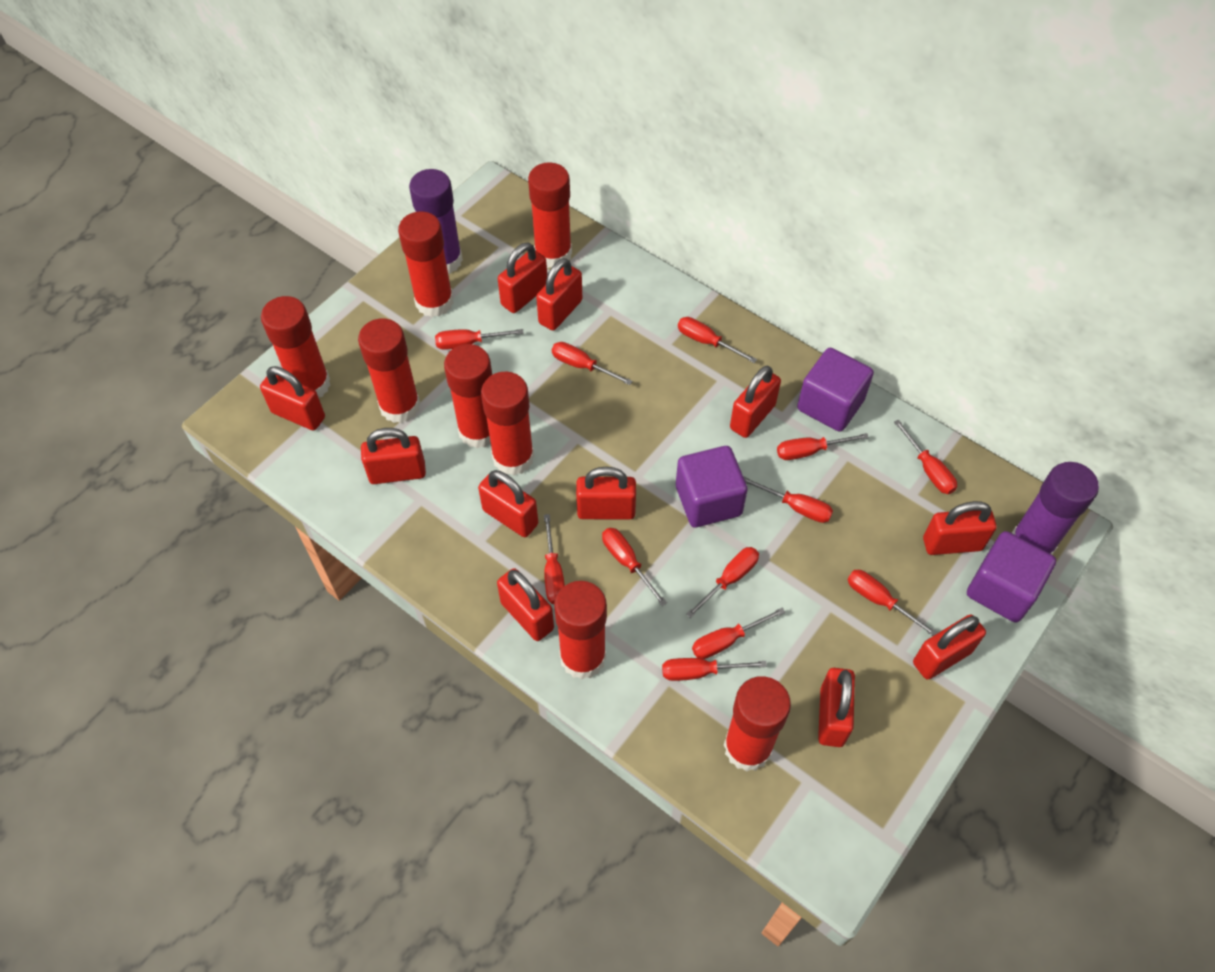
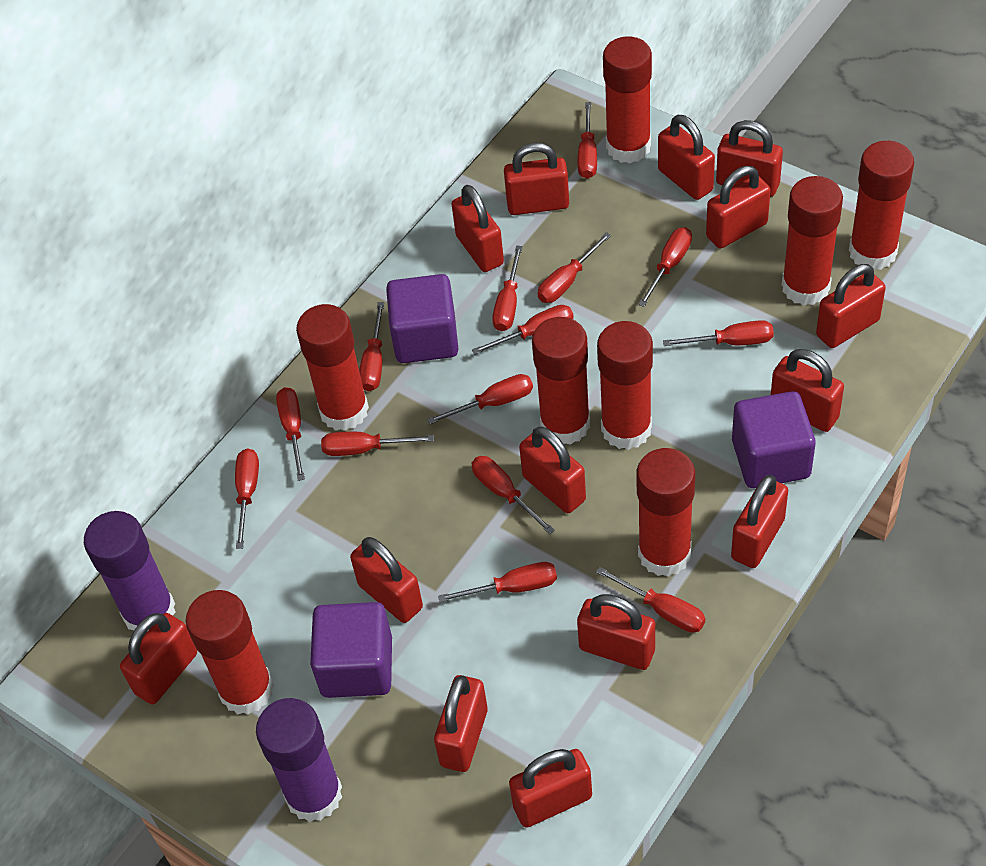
red padlock: [260,366,325,430] [361,428,426,484] [478,470,538,537] [497,568,554,641] [498,242,547,313] [536,258,582,330] [576,467,636,520] [730,366,781,438] [818,668,855,747] [913,614,986,680] [923,501,996,555] = 11 -> [120,613,197,704] [350,537,423,623] [434,675,488,772] [452,185,504,272] [504,143,569,215] [509,749,592,828] [519,426,586,513] [577,594,655,670] [658,115,715,200] [706,166,771,249] [716,120,783,197] [731,475,788,568] [771,349,844,432] [816,264,886,348] = 14
red screwdriver: [435,329,524,350] [544,514,565,604] [552,342,633,385] [602,528,667,606] [662,658,767,681] [678,317,757,363] [686,547,759,618] [692,608,785,659] [743,476,833,523] [777,433,869,460] [847,570,938,636] [894,420,957,494] = 12 -> [235,448,259,549] [276,387,305,481] [321,432,434,456] [359,302,384,391] [427,374,533,424] [438,562,557,602] [472,305,573,355] [472,456,555,534] [492,246,523,331] [538,232,611,303] [577,102,597,179] [596,567,705,633] [638,227,692,307] [663,320,774,346] = 14

